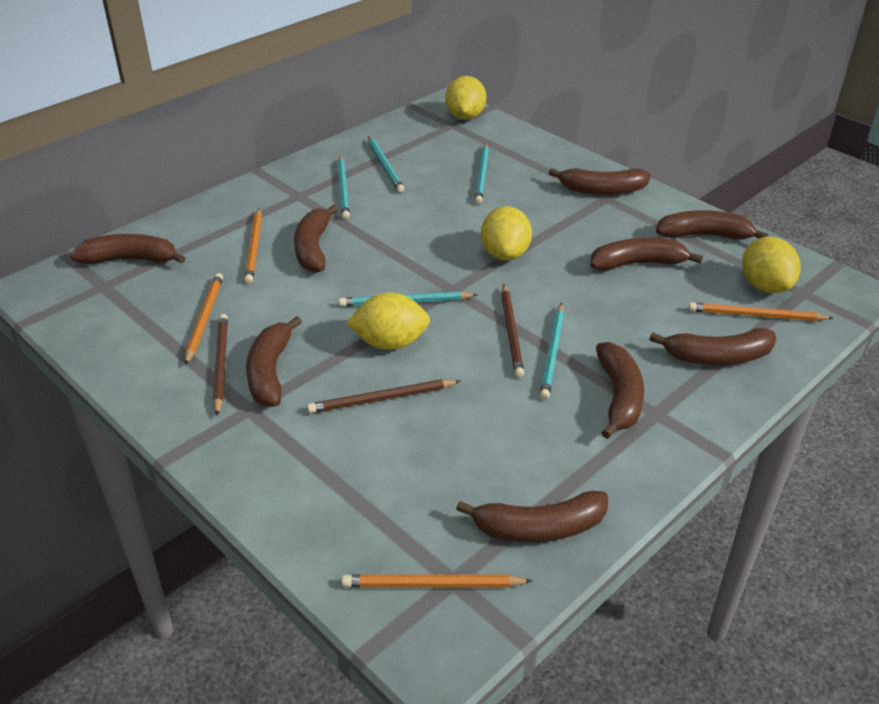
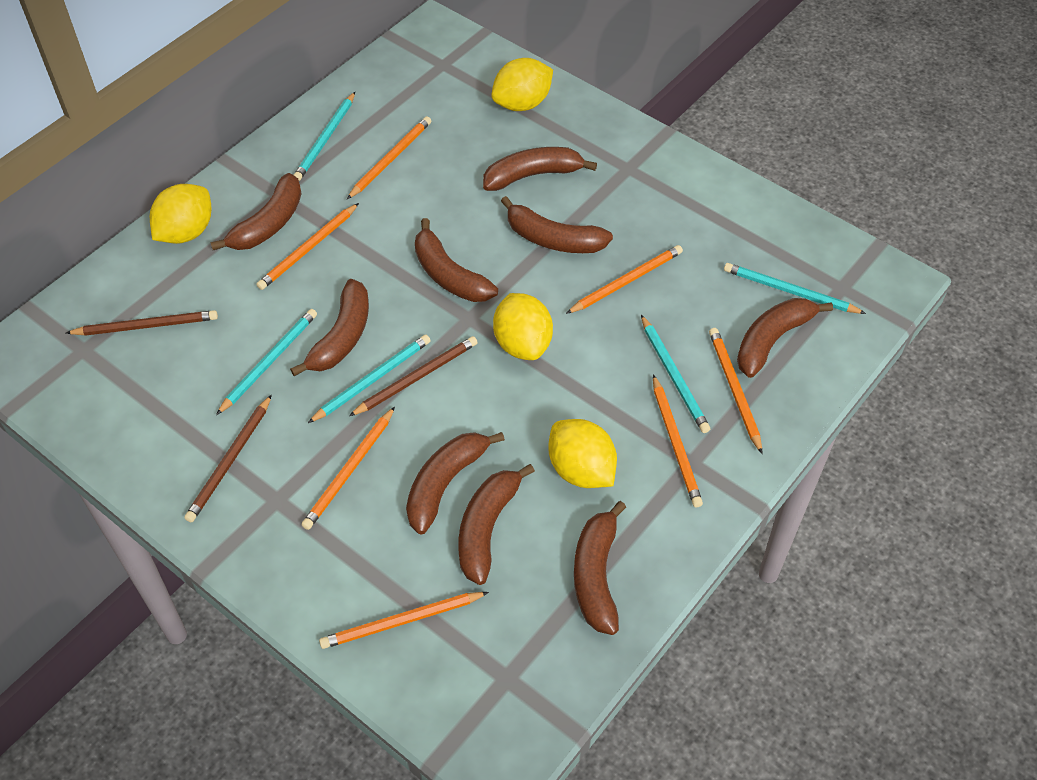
orange pencil: [185,273,223,365] [245,208,262,284] [342,574,532,587] [688,302,833,321] = 4 -> [257,203,359,290] [302,407,395,530] [319,592,489,649] [347,116,431,199] [566,245,683,314] [653,375,703,507] [709,328,762,454] = 7

